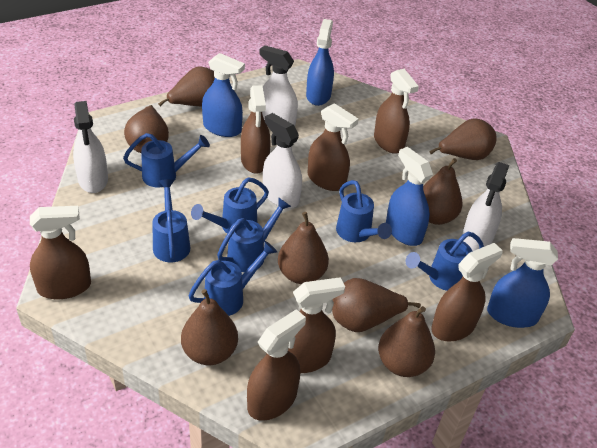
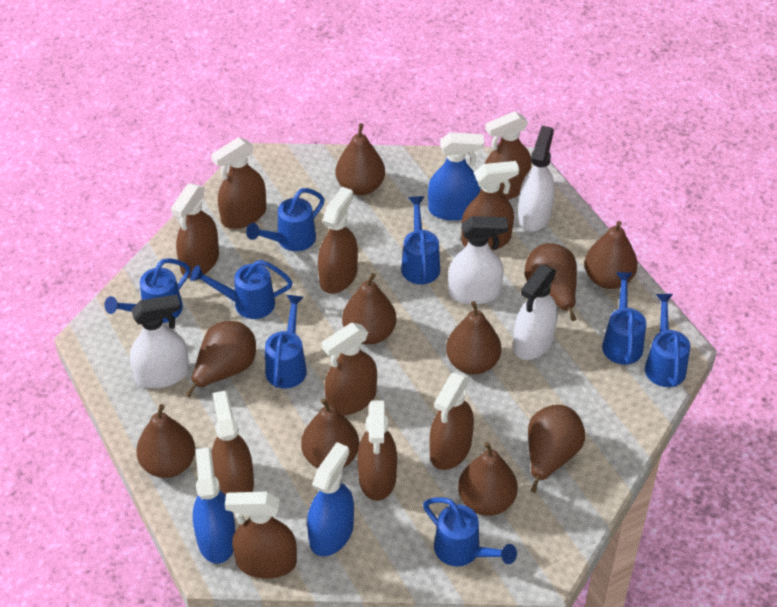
blue spray bottle: [202,53,245,137] [306,19,334,106] [386,147,433,246] [487,238,558,328] = 4 -> [193,447,236,564] [307,442,354,556] [428,132,484,221] = 3
blue watering can: [123,133,210,187] [152,179,190,262] [189,241,277,316] [191,178,269,234] [217,197,291,272] [336,180,392,242] [406,232,484,291] = 7 -> [105,258,190,323] [190,260,293,319] [246,188,325,251] [265,295,307,389] [401,196,440,284] [423,497,517,566] [602,272,646,365] [645,294,690,387] = 8
brown pear: [124,105,169,153] [158,67,215,107] [181,289,238,365] [278,212,329,284] [332,278,421,332] [378,306,435,377] [423,158,463,225] [429,118,497,160] = 8 -> [136,404,195,478] [186,321,256,397] [301,398,359,468] [335,123,385,196] [342,273,396,344] [446,301,501,375] [458,442,518,516] [525,243,577,321] [528,405,585,493] [584,221,638,289] = 10
brown spray bottle: [30,206,91,299] [241,85,271,174] [247,309,306,421] [288,277,345,373] [308,103,359,191] [374,69,419,154] [431,243,503,341] = 7 -> [171,183,219,278] [211,137,266,229] [212,391,254,496] [225,492,297,579] [318,187,358,294] [321,323,377,416] [357,400,397,501] [429,372,474,470] [461,161,519,250] [485,111,531,200] = 10

